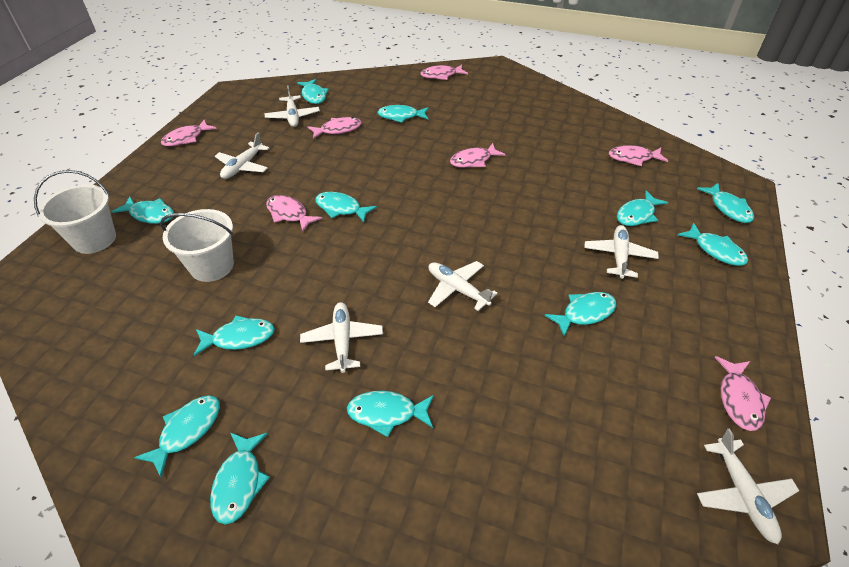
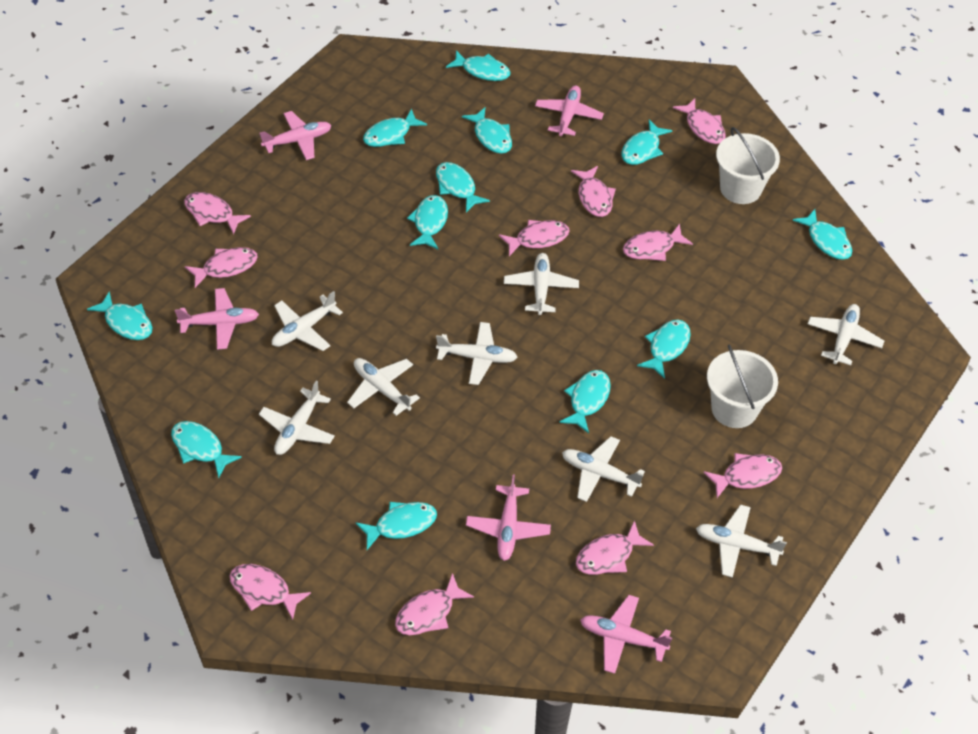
pink fish: [161,119,217,146] [266,195,322,232] [307,117,361,139] [421,65,468,80] [450,143,506,168] [609,145,668,166] [714,356,771,431] = 7 -> [184,192,251,235] [185,247,258,288] [230,564,311,620] [395,573,474,635] [499,220,570,256] [571,166,616,217] [576,520,654,575] [623,224,693,261] [673,99,726,144] [703,453,782,498] = 10
pink plane: none = 0 -> [175,288,259,350] [260,111,332,160] [466,475,551,561] [535,85,604,136] [580,595,672,674] = 5
white plane: [215,133,269,179] [264,86,320,127] [300,302,383,373] [428,261,498,311] [584,225,659,279] [697,429,799,544] = 6 -> [259,380,335,455] [272,291,343,351] [347,358,420,416] [436,322,517,385] [504,253,579,315] [562,436,645,502] [696,504,787,578] [808,304,884,365] = 8

